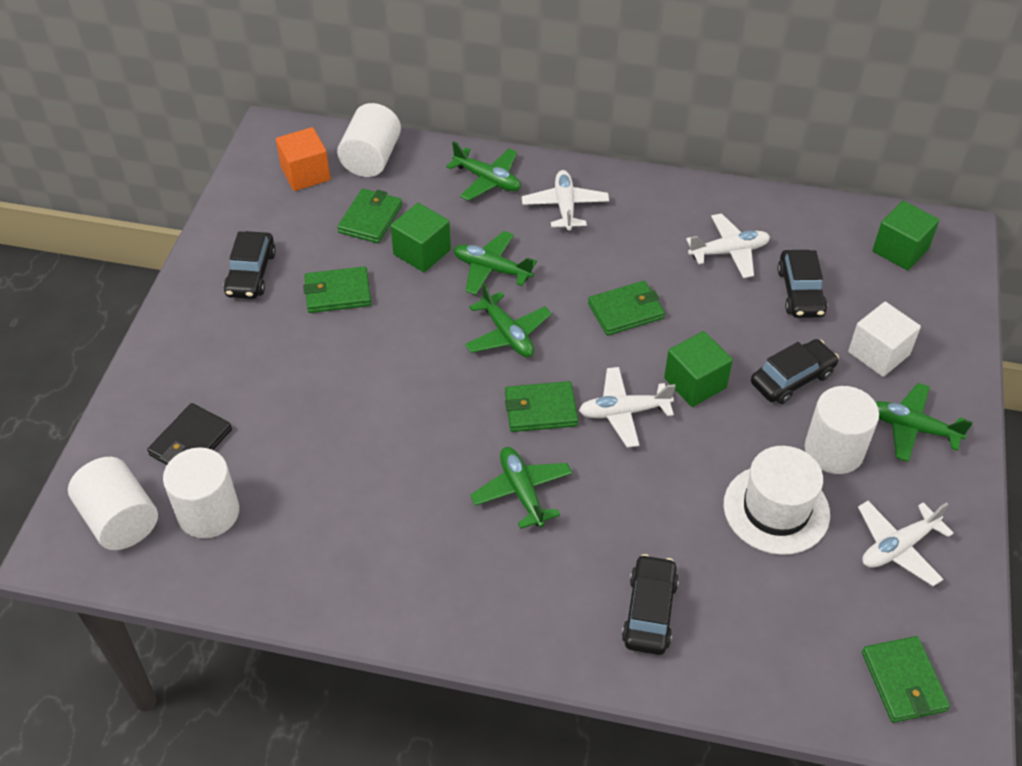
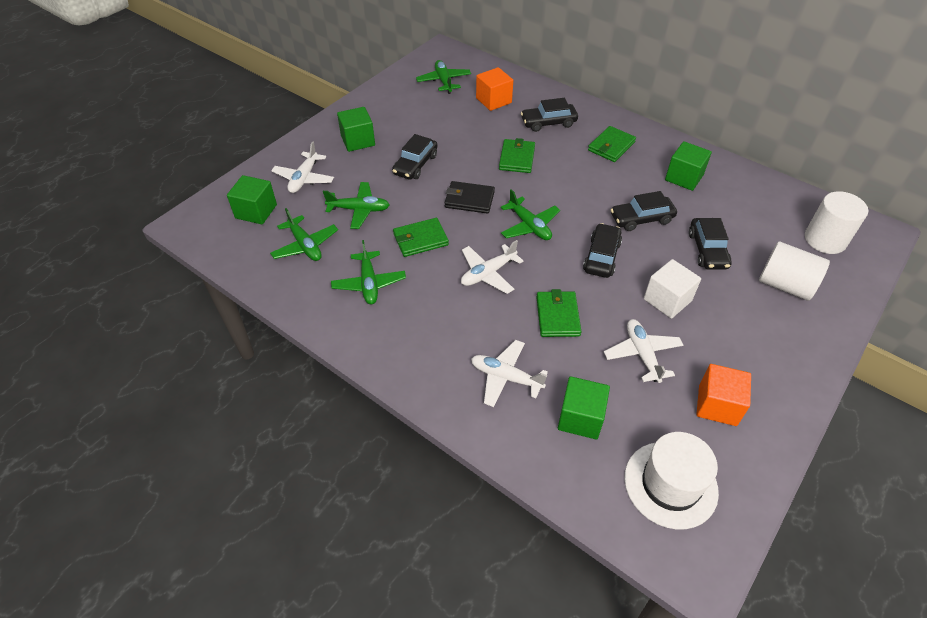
black car: [224,231,276,299] [622,554,679,655] [751,339,839,404] [777,250,827,318] = 4 -> [392,134,438,180] [521,98,578,132] [583,223,622,278] [611,191,677,231] [689,218,732,270] = 5
green cube: [390,203,451,272] [664,331,733,407] [872,201,939,270] = 3 -> [227,175,277,224] [337,107,375,152] [558,376,610,439] [665,141,712,191] = 4
green wallet: [303,266,371,313] [337,189,402,243] [505,381,578,432] [588,281,665,336] [862,636,950,723] = 5 -> [393,218,449,257] [499,138,535,173] [536,289,582,337] [588,126,636,162] = 4
orange cube: [276,127,331,191] = 1 -> [476,67,513,111] [696,364,751,426] = 2
white cylinder: [68,457,158,550] [163,447,239,538] [337,103,401,177] [805,386,879,474] = 4 -> [759,241,830,301] [805,191,868,254] = 2

